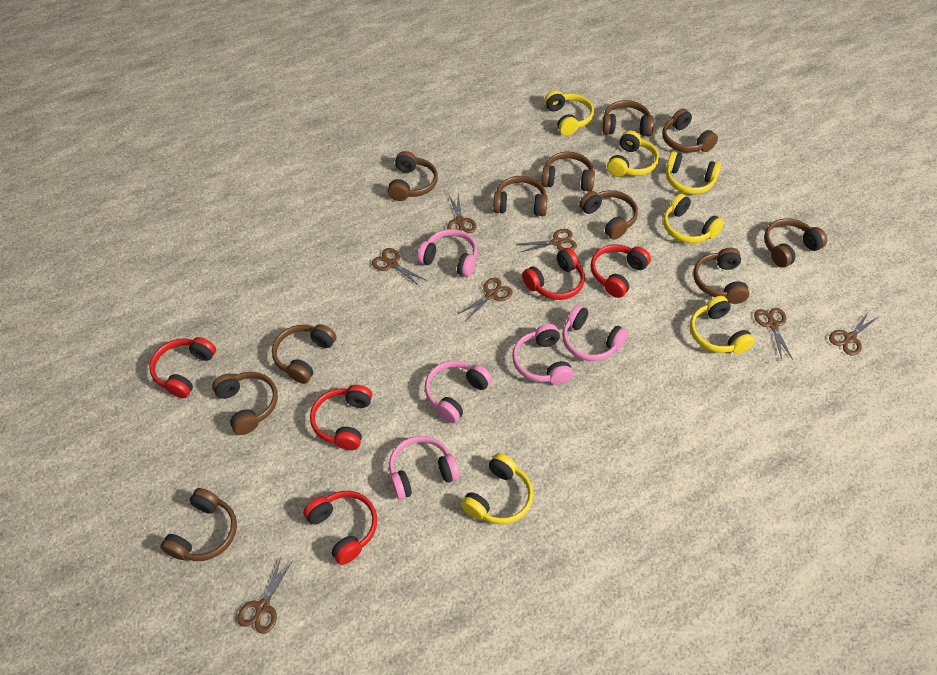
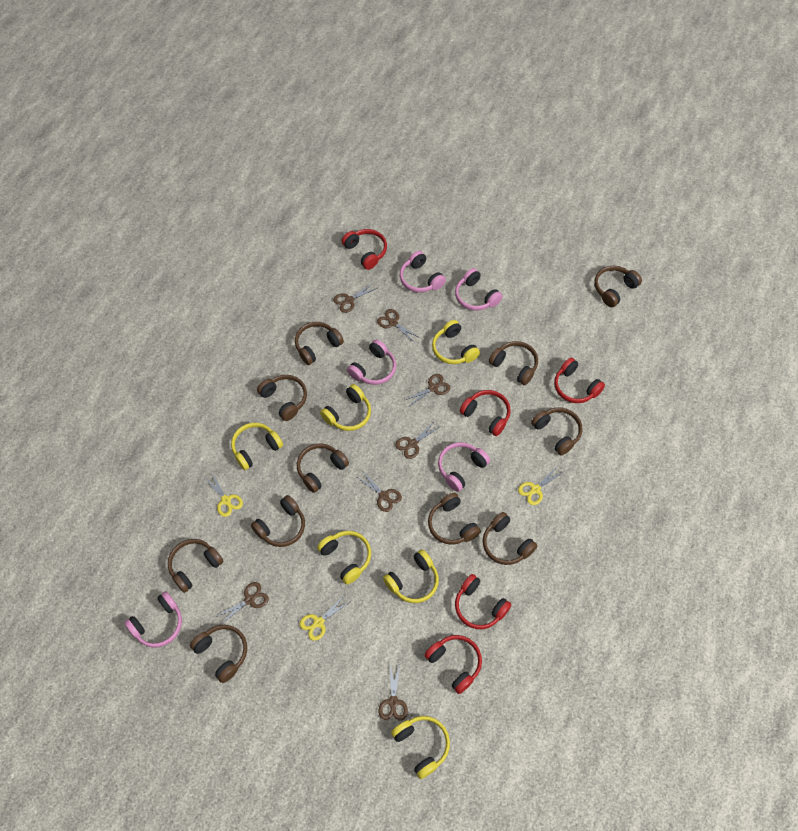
yellow scissors: none = 0 -> [205,472,243,517] [300,596,350,641] [518,467,563,505] = 3

